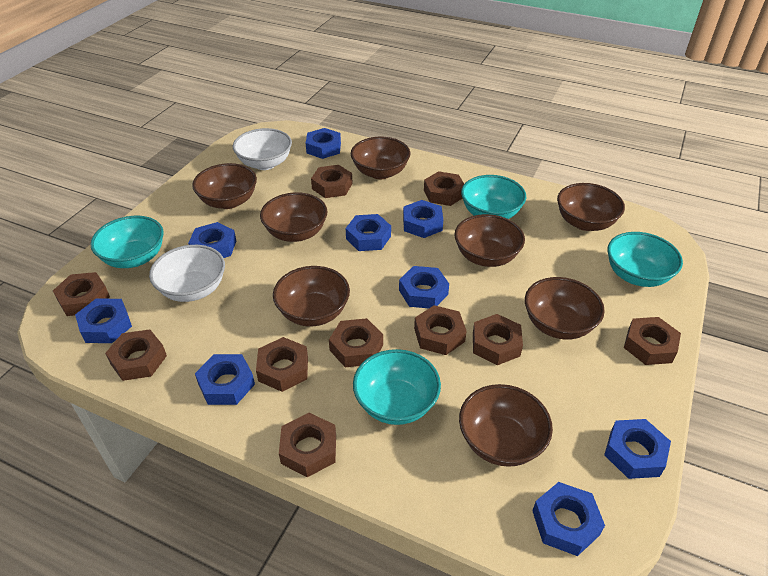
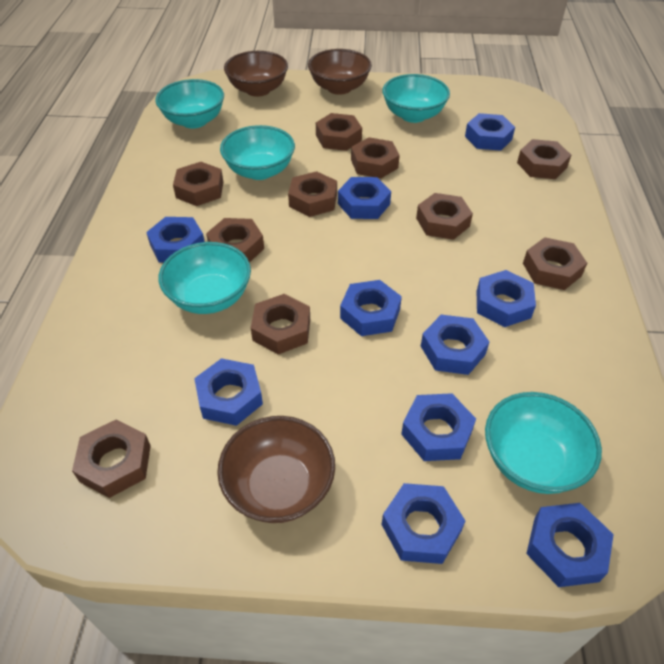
blue nut: [75,298,132,343] [188,222,236,258] [195,354,255,405] [306,128,341,159] [346,214,391,251] [399,266,449,308] [403,200,443,238] [532,482,605,556] [604,419,671,479] = 9 -> [146,217,205,263] [194,358,263,426] [338,177,391,219] [340,280,402,336] [381,483,465,564] [401,393,476,461] [421,315,489,375] [465,113,515,151] [477,270,536,327] [526,503,614,587] = 10
brown bowl: [192,163,257,209] [260,192,328,242] [273,266,350,326] [351,137,410,179] [454,214,525,267] [459,384,553,467] [525,277,605,340] [557,183,625,231] = 8 -> [217,416,335,523] [224,51,288,97] [308,49,372,95] = 3
turquoise bowl: [90,216,164,268] [353,349,441,425] [461,175,526,219] [607,232,683,287] = 4 -> [155,79,224,128] [159,242,251,314] [220,125,295,180] [383,74,450,123] [485,392,602,494] = 5
white bowl: [149,245,225,302] [233,128,292,170] = 2 -> none = 0

